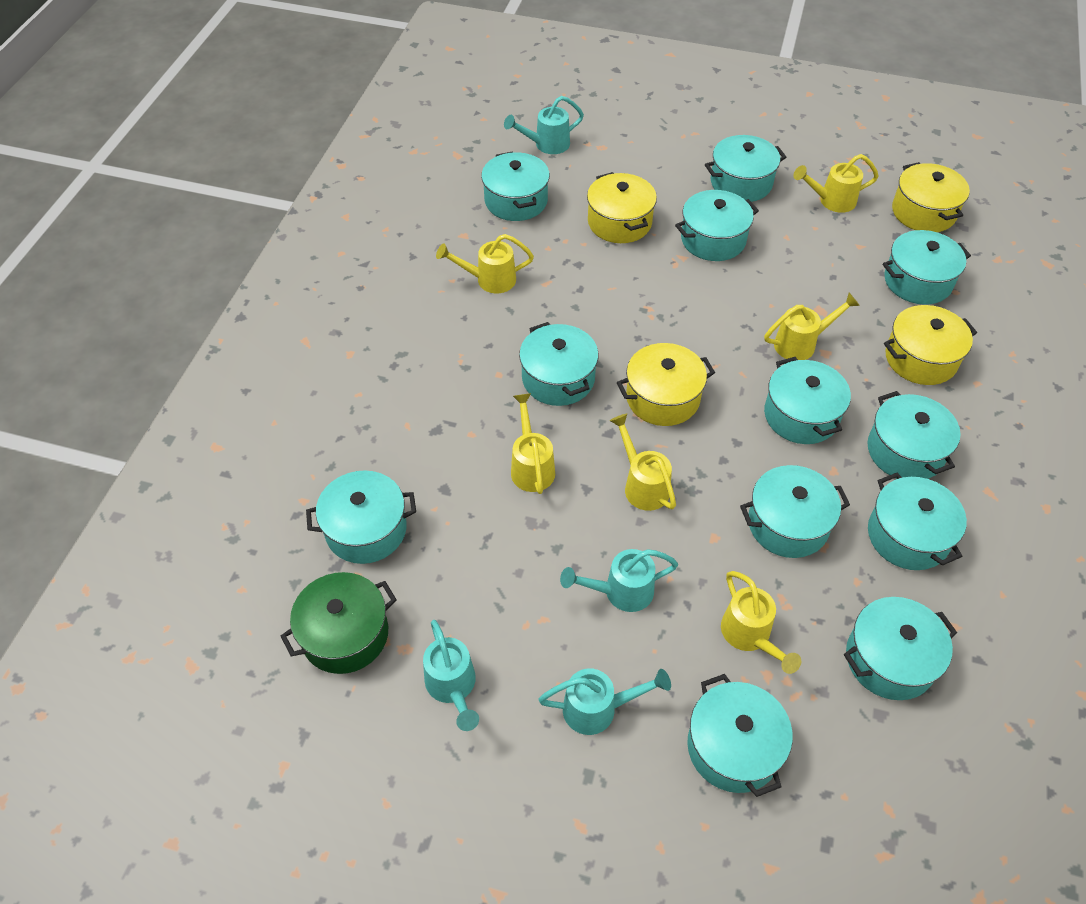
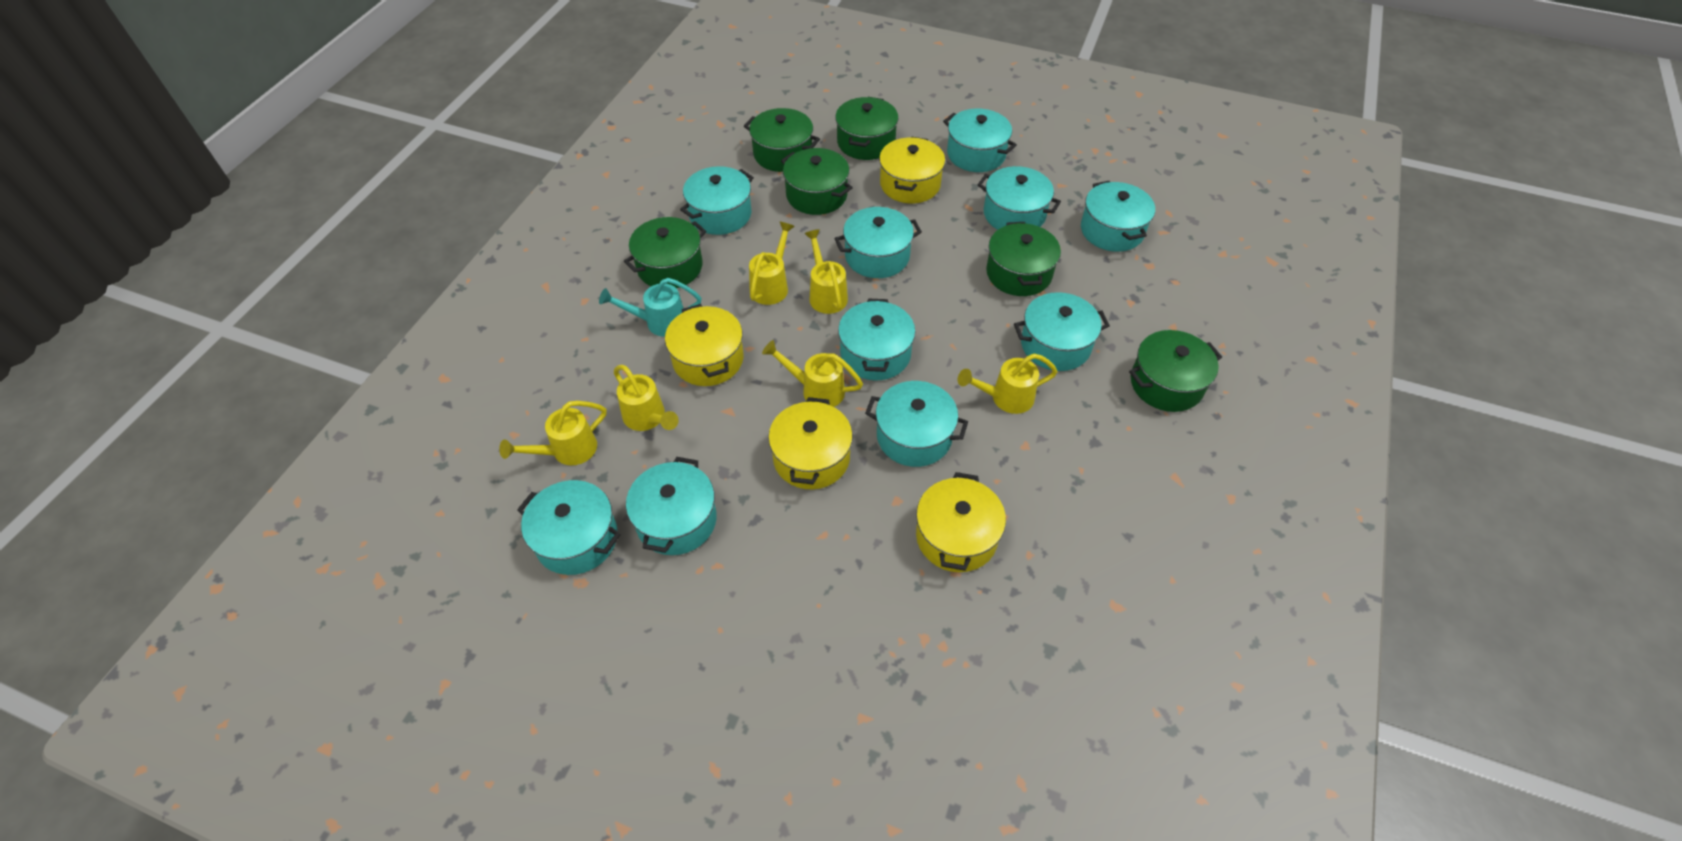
green pot: [280,572,397,674] = 1 -> [624,217,706,288] [744,108,820,172] [781,148,853,215] [835,97,899,160] [986,222,1061,296] [1129,330,1222,412] = 6
turquoise pot: [306,470,416,564] [481,151,550,221] [519,322,599,406] [675,190,759,261] [687,674,793,797] [705,135,786,202] [740,465,850,558] [764,357,851,444] [844,597,957,700] [867,391,961,479] [868,473,967,570] [883,230,971,305] = 12 -> [517,480,621,575] [626,457,717,555] [680,166,754,235] [834,207,922,278] [838,299,915,380] [865,381,968,467] [943,109,1017,172] [977,166,1061,230] [1014,292,1110,371] [1081,181,1155,252] = 10
turquoise watering can: [423,620,479,731] [504,96,584,154] [539,668,671,735] [560,549,678,612] = 4 -> [599,278,702,337] = 1

